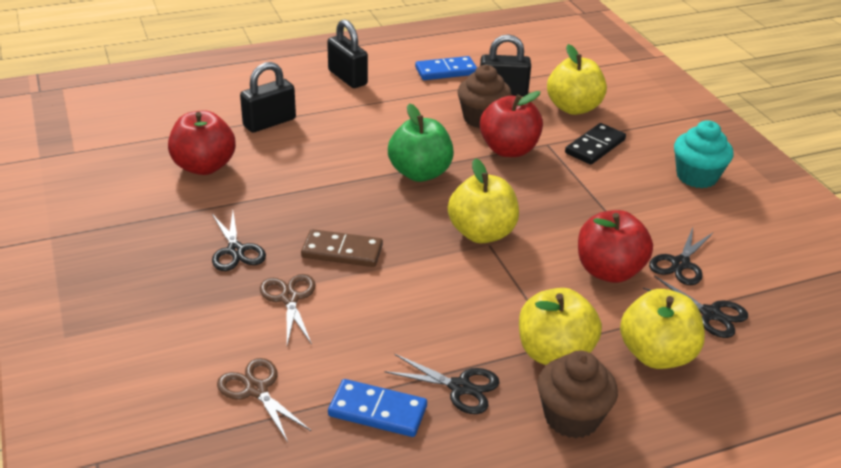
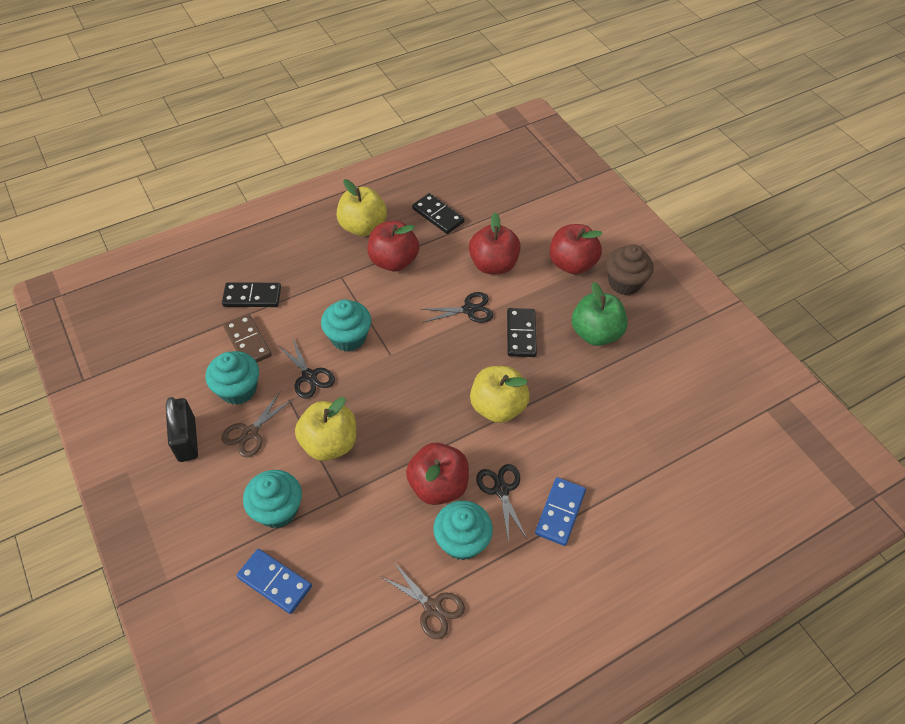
black domino: [565,123,626,165] = 1 -> [222,282,281,307] [412,193,465,234] [507,308,537,357] = 3
black padlock: [240,62,296,133] [327,19,368,88] [480,34,531,97] = 3 -> [166,397,198,462] = 1
black scissors: [212,211,266,271] [384,354,500,414] [643,276,748,338] [649,227,714,285] = 4 -> [279,337,335,399] [421,292,493,323] [476,464,527,543] = 3
brown cupcake: [458,65,512,128] [538,351,618,438] = 2 -> [606,244,654,295] = 1
red apple: [168,110,236,175] [480,91,543,157] [578,210,653,283] = 3 -> [368,221,419,272] [406,443,469,505] [469,213,521,274] [550,224,603,274] = 4
turquoise cupcake: [674,120,734,188] = 1 -> [206,351,259,405] [243,470,302,528] [321,299,371,351] [434,501,493,560] = 4
yellow apple: [448,158,519,243] [519,288,602,365] [547,44,607,115] [620,289,705,369] = 4 -> [295,397,356,461] [336,179,387,236] [470,366,530,423] = 3

